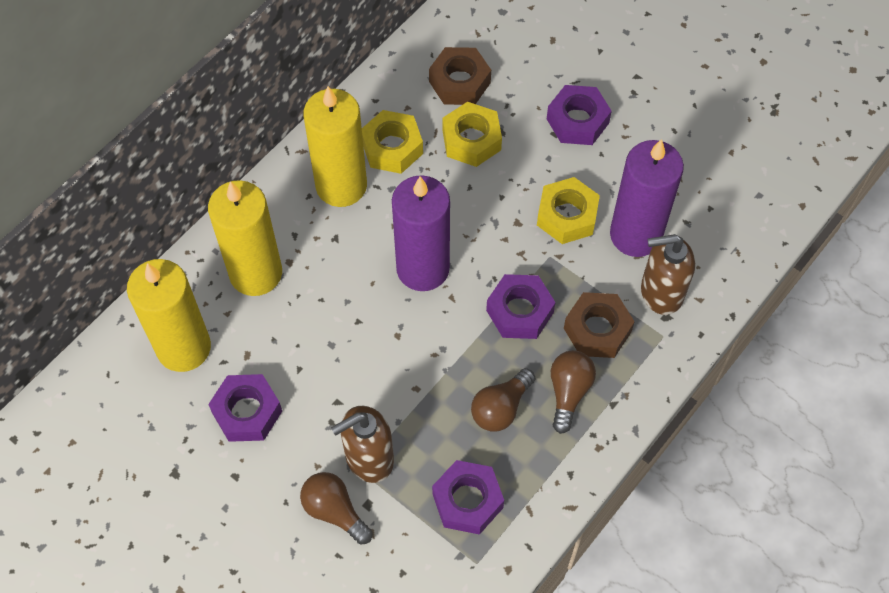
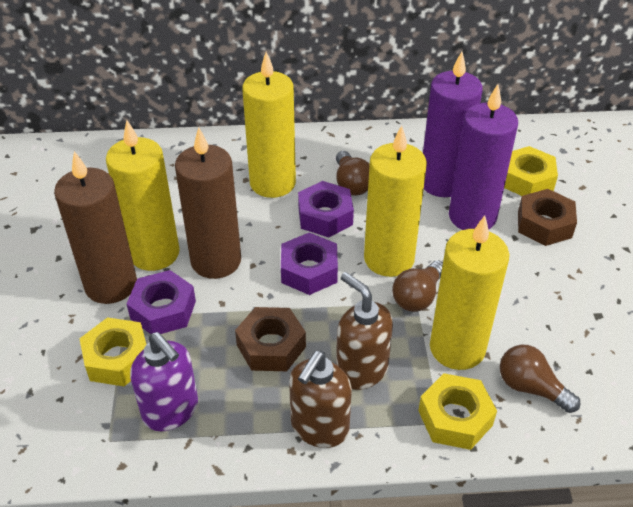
brown candle: none = 0 -> [54,151,137,304] [175,127,241,279] = 2
purple nut: [208,374,282,442] [432,460,504,535] [486,274,556,339] [547,85,612,145] = 4 -> [127,270,196,334] [281,233,338,295] [298,181,354,238] = 3
purple soap dispenser: none = 0 -> [130,332,198,431] = 1
yellow candle: [127,259,211,372] [208,180,282,296] [303,86,367,207] = 3 -> [106,120,180,271] [242,52,296,198] [364,125,427,277] [430,215,509,370] = 4

